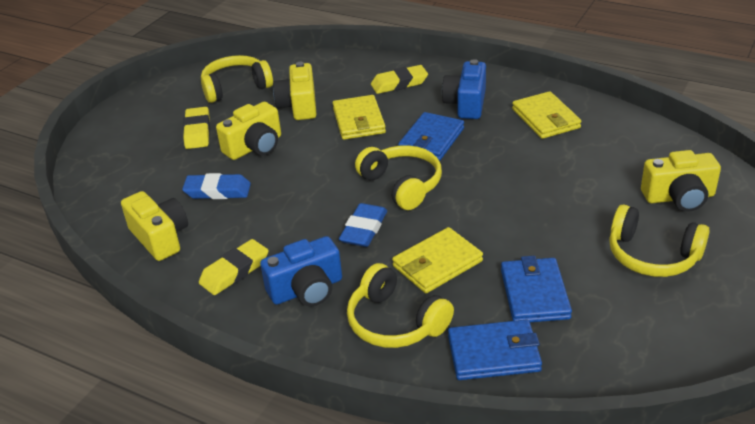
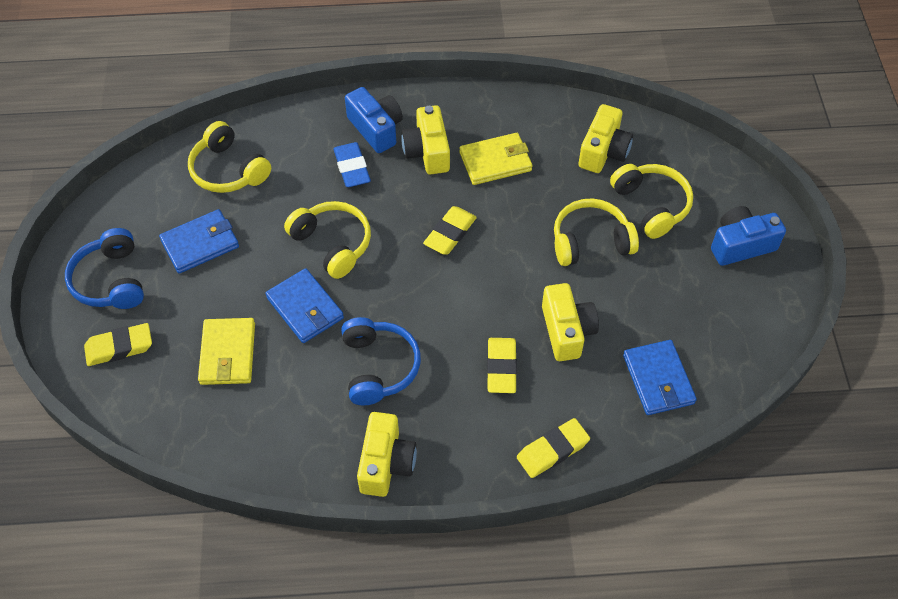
blue eraser: [182,173,251,199] [339,203,387,247] = 2 -> [333,142,371,187] = 1
blue headphones: none = 0 -> [65,228,144,309] [341,317,421,405] = 2
yellow eraser: [183,107,210,149] [199,239,269,295] [371,65,428,94] = 3 -> [84,323,152,366] [423,206,477,255] [487,338,517,393] [517,418,590,478] = 4
yellow wallet: [333,95,386,140] [392,227,483,293] [512,91,581,139] = 3 -> [198,318,255,385] [459,133,532,185] = 2

